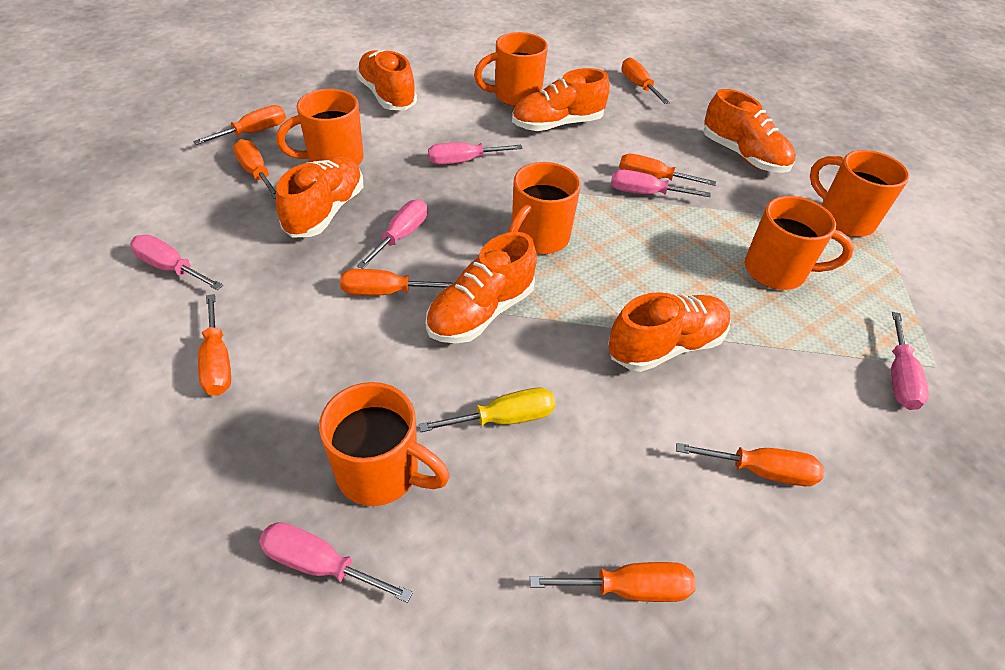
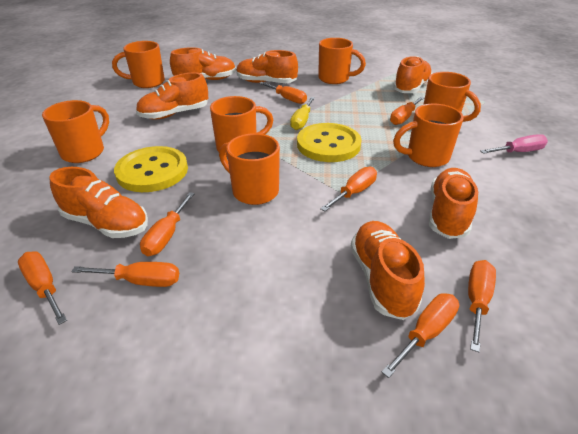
orange mug: [276,89,364,165] [319,382,450,506] [474,32,548,107] [508,162,581,254] [745,196,854,290] [810,150,909,237] = 6 -> [42,100,109,163] [112,41,165,88] [210,96,273,157] [219,133,280,205] [318,38,366,84] [393,103,464,167] [423,72,481,122] = 7
orange shoe: [276,156,363,238] [356,50,417,110] [426,232,537,343] [512,68,610,131] [608,292,731,372] [703,89,796,173] = 6 -> [49,167,148,238] [136,72,208,120] [170,47,236,80] [236,50,298,83] [351,221,425,320] [393,56,433,93] [429,168,478,239] = 7
pink screwdriver: [130,235,223,290] [259,522,413,603] [357,199,427,269] [428,142,523,165] [611,169,710,197] [891,312,929,410] = 6 -> [480,134,548,154] = 1
yellow button: none = 0 -> [114,146,188,192] [297,123,362,162] = 2

